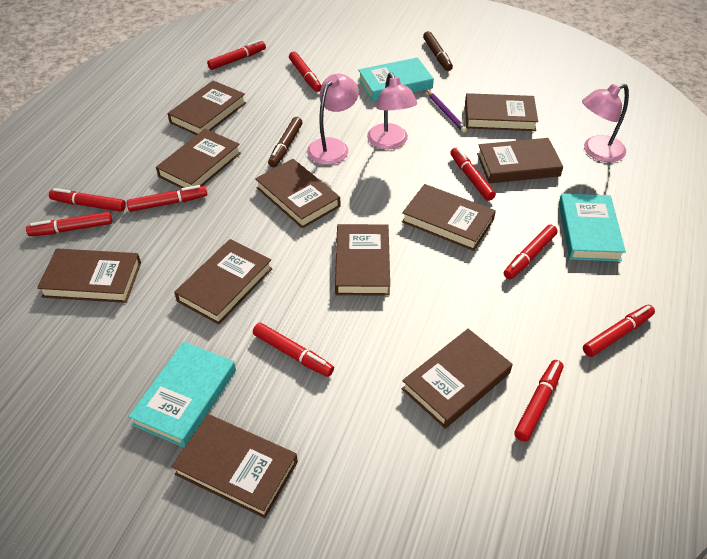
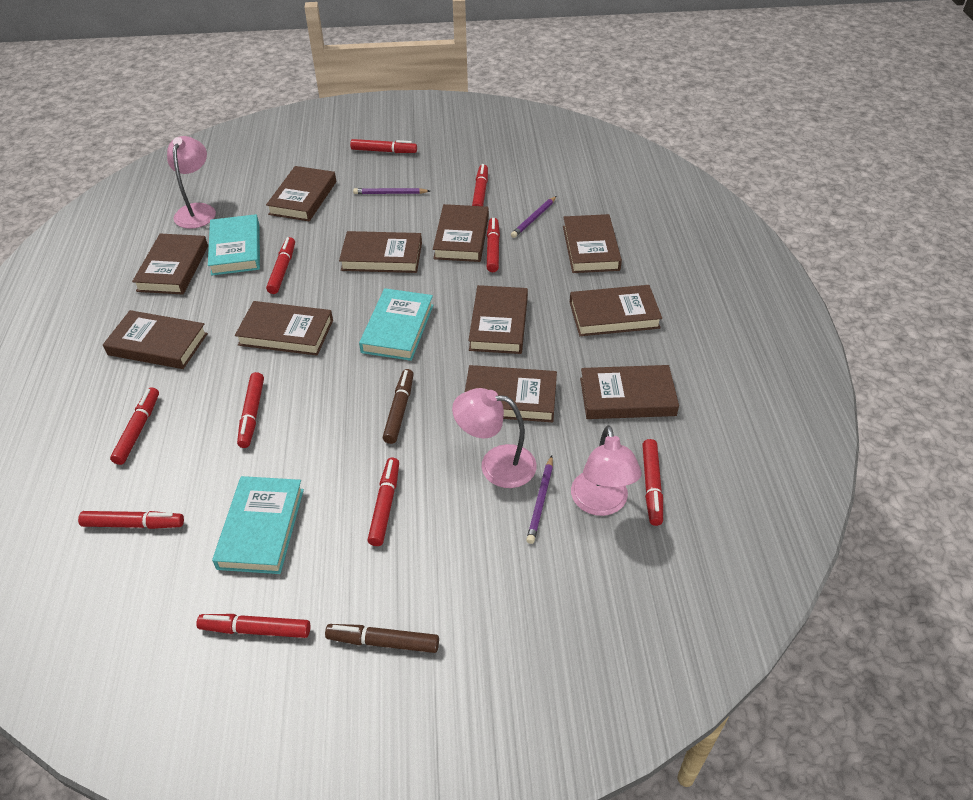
purple pencil: [427,90,467,133] = 1 -> [353,188,430,194] [511,196,556,238] [526,455,553,544] = 3

